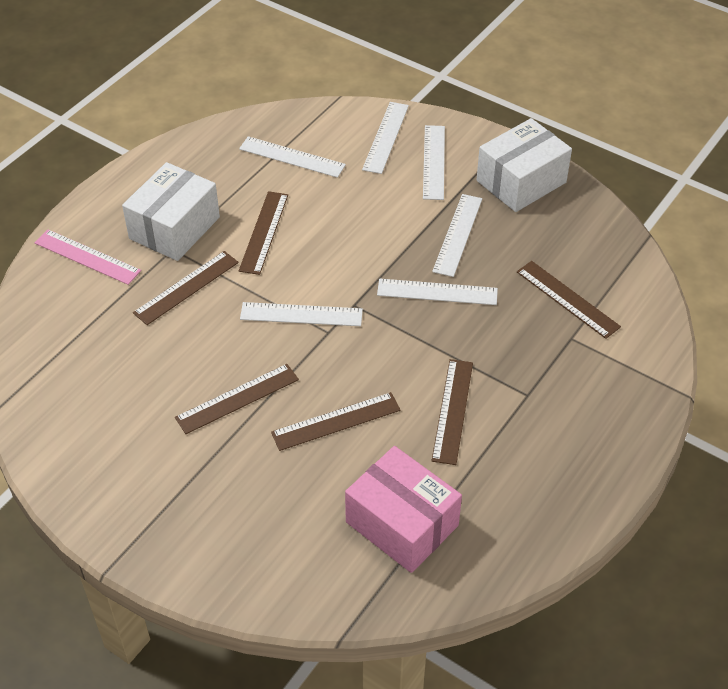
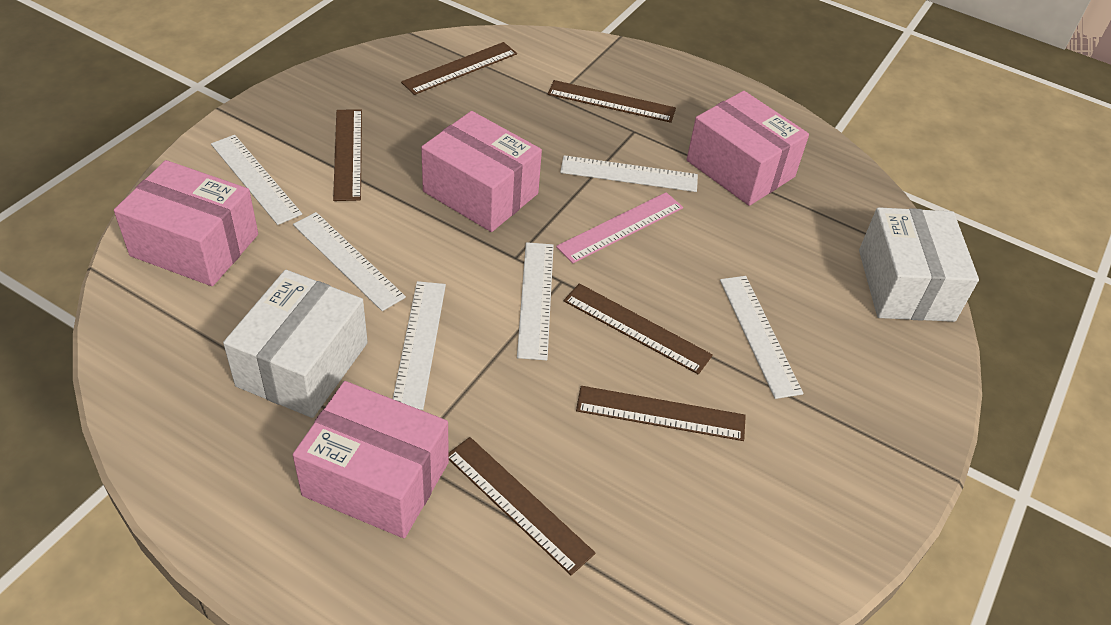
pink box: [345,446,462,573] = 1 -> [114,160,258,286] [293,381,449,538] [421,111,542,232] [687,91,809,206] = 4

